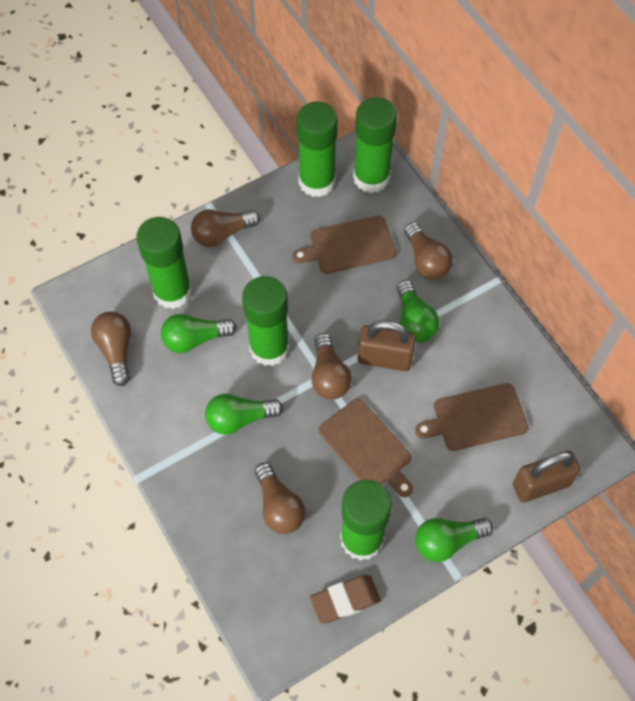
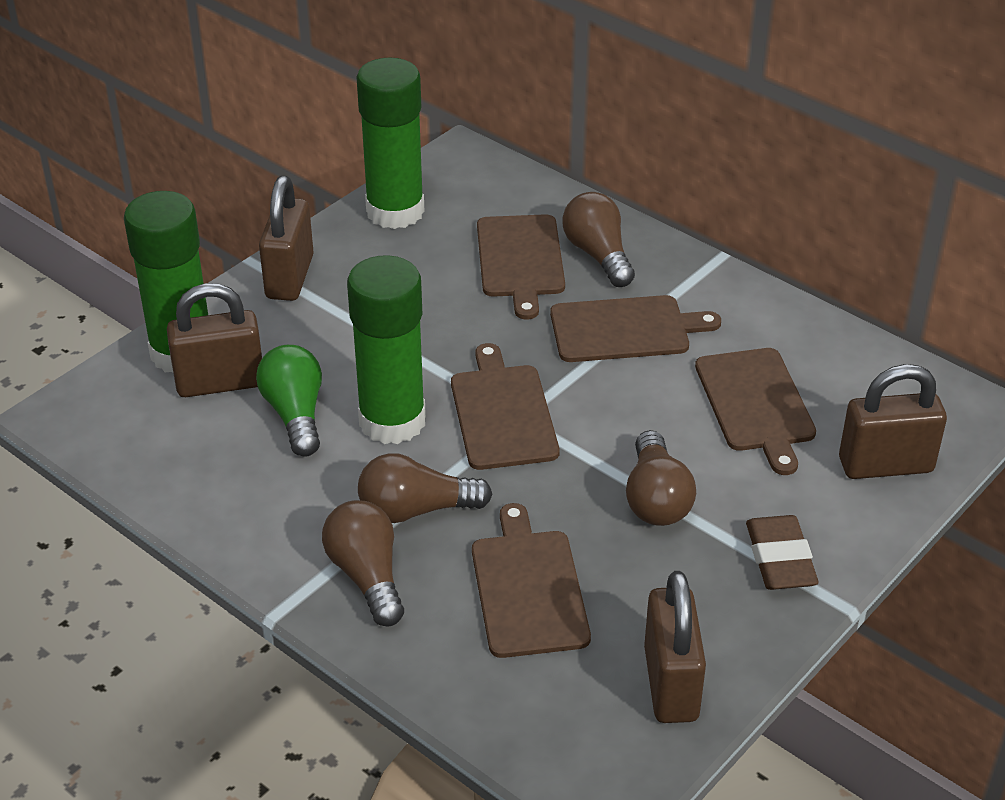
brown cutting board: [292,215,396,274] [319,399,413,497] [415,383,528,451] = 3 -> [451,343,560,470] [472,503,591,658] [477,214,565,320] [550,295,721,362] [695,348,816,475] = 5
brown light bulb: [91,311,131,386] [191,209,260,247] [255,463,305,534] [311,333,352,399] [404,222,453,280] = 5 -> [322,500,404,627] [358,453,492,523] [562,192,635,287] [626,430,696,526] = 4
brown padlock: [358,320,416,371] [513,451,581,503] = 2 -> [167,283,262,397] [259,176,314,301] [644,571,706,723] [839,364,947,479] = 4
green glue stick: [136,217,192,309] [242,276,289,366] [296,102,338,197] [340,480,392,561] [353,97,397,193] = 5 -> [124,191,208,372] [347,255,426,444] [356,57,425,229] = 3
green light bulb: [161,314,237,353] [205,394,283,435] [397,280,439,343] [415,518,493,562] = 4 -> [256,345,322,457] = 1

